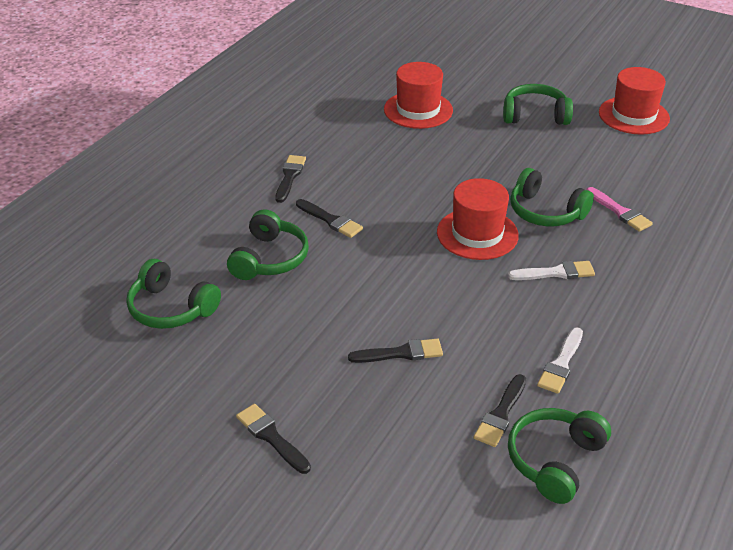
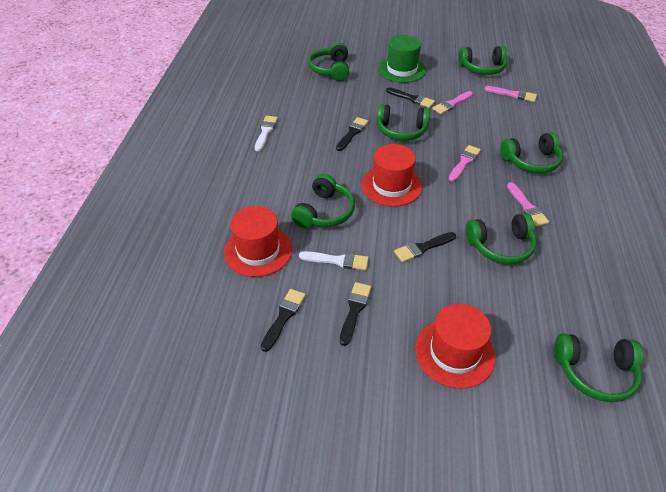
green hat: none = 0 -> [378,35,426,83] = 1
green headphones: [126,259,221,329] [227,209,309,280] [503,84,573,125] [508,408,611,504] [510,168,594,226] = 5 -> [291,174,355,228] [308,43,349,81] [377,104,430,141] [458,46,507,75] [465,213,537,264] [500,132,563,173] [554,333,643,402] = 7
pink brush: [587,187,653,232] = 1 -> [432,91,473,114] [449,145,481,181] [484,86,537,102] [507,182,549,227] = 4

